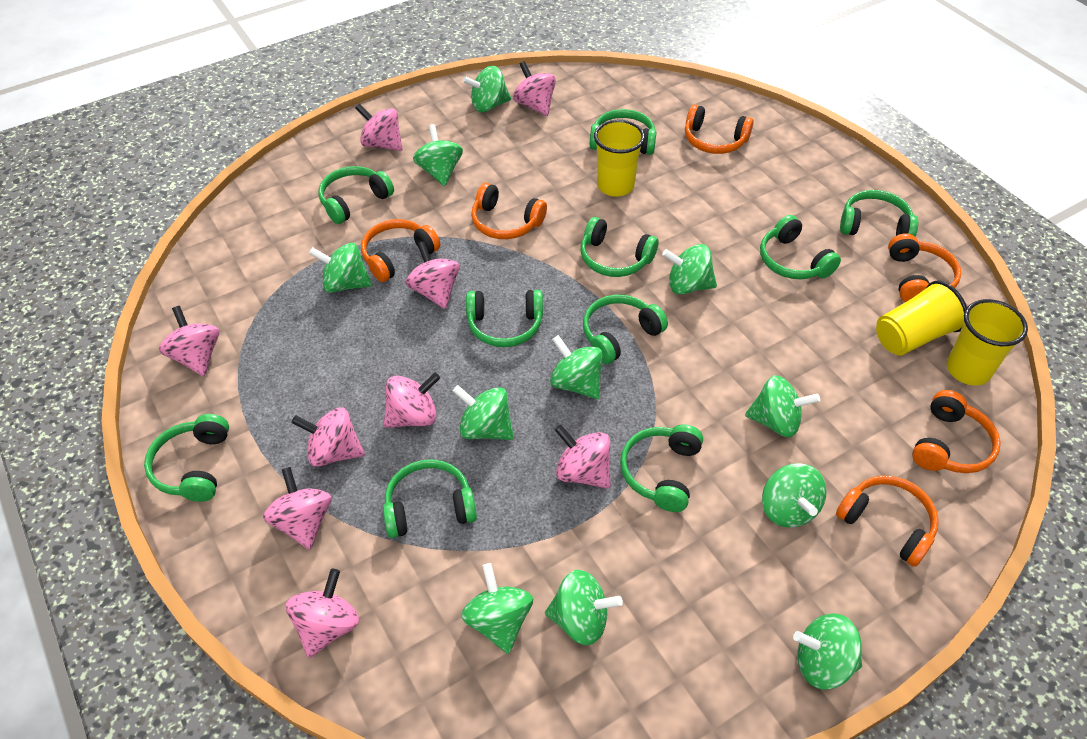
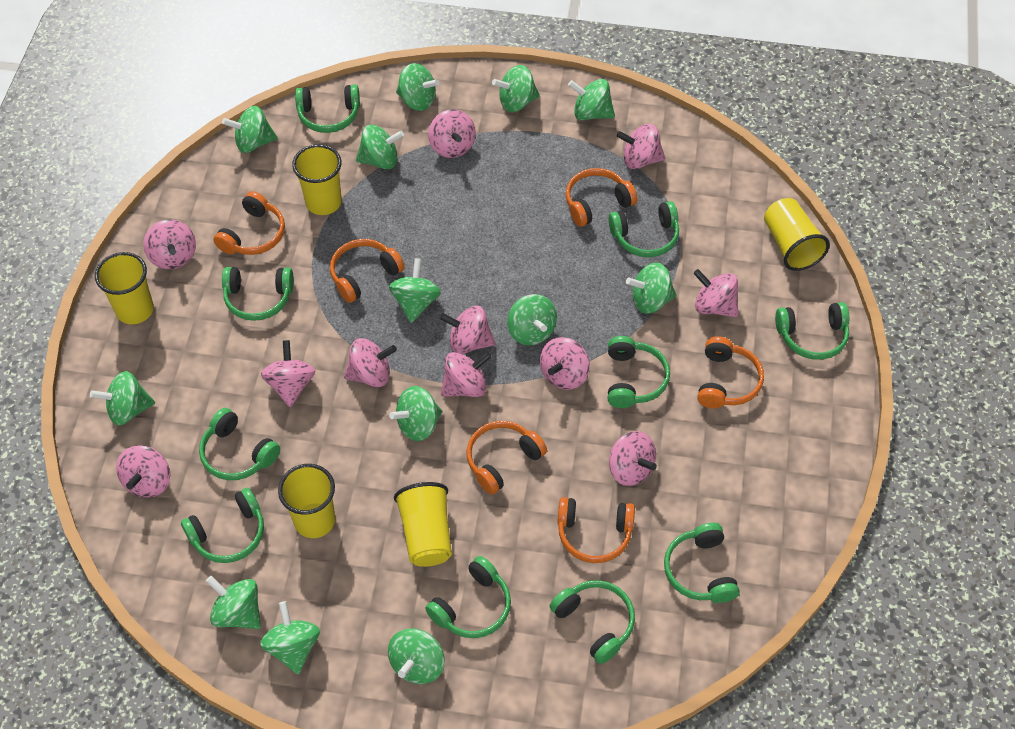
green spinning top: [309,243,372,293] [413,124,463,186] [453,385,514,440] [461,563,533,654] [462,66,511,112] [545,570,623,645] [550,335,603,399] [662,244,717,295] [745,375,820,437] [762,463,826,528] [793,613,862,690] = 11 -> [90,371,155,425] [206,576,261,629] [222,106,277,153] [260,601,320,675] [356,125,404,169] [388,628,445,684] [389,258,441,323] [389,386,442,441] [396,63,440,111] [492,65,540,112] [507,294,557,345] [568,79,615,120] [626,263,676,314] = 13
pink spinning top: [159,306,219,376] [263,467,332,550] [286,569,359,658] [291,407,365,467] [355,103,402,151] [384,372,440,428] [406,242,460,309] [513,61,556,116] [555,425,611,489] = 9 -> [116,445,170,498] [143,219,196,269] [261,340,315,407] [344,338,397,387] [428,109,476,158] [440,306,495,354] [441,352,492,397] [540,337,590,390] [609,431,657,486] [617,124,665,169] [693,269,738,317] = 11
yellow cup: [594,120,645,197] [876,281,967,355] [947,299,1028,385] = 3 -> [95,252,154,324] [278,464,335,538] [292,144,342,215] [394,482,452,567] [764,198,830,271] = 5

